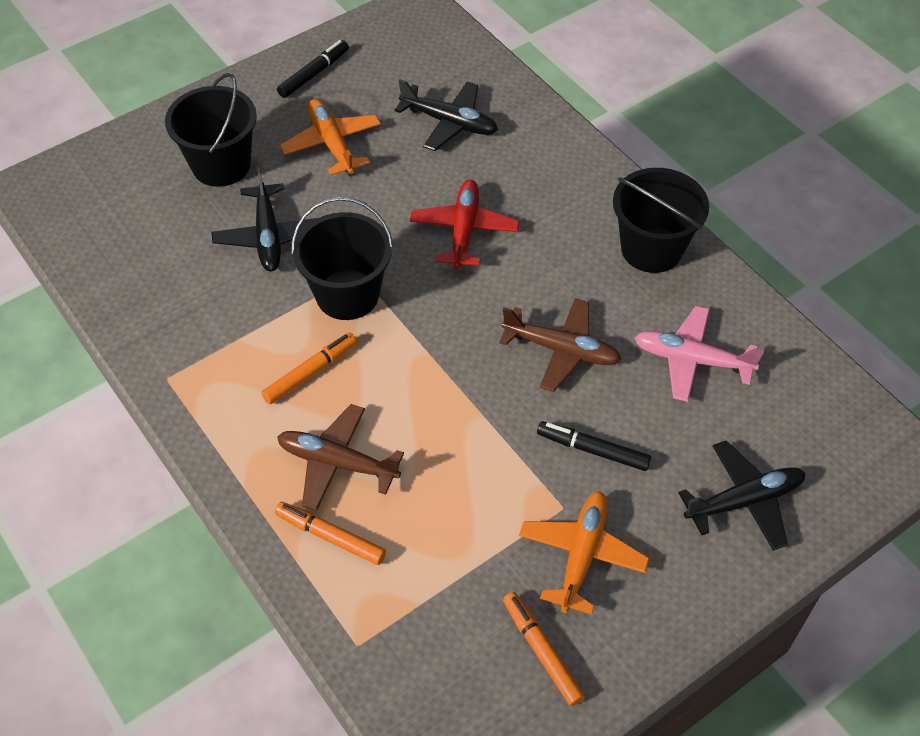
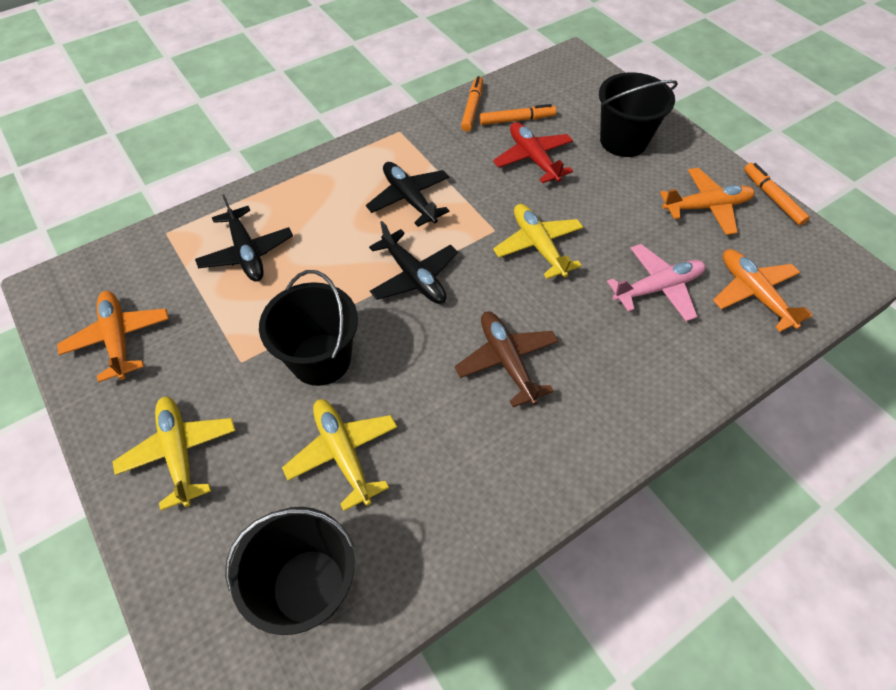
black marker: [277,40,349,98] [537,421,651,471] = 2 -> none = 0
brown plane: [277,404,404,511] [499,298,621,392] = 2 -> [455,311,558,407] = 1
orange plane: [280,99,381,175] [519,491,649,614] = 2 -> [57,291,169,382] [660,168,755,235] [713,249,813,332] = 3
yellow plane: none = 0 -> [112,397,236,511] [282,399,397,511] [493,204,583,279] = 3

